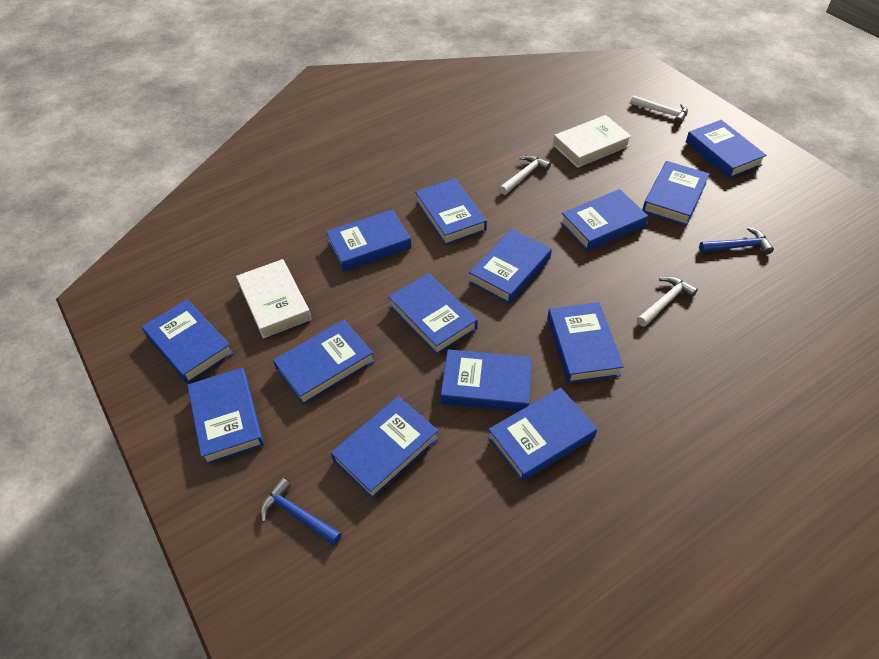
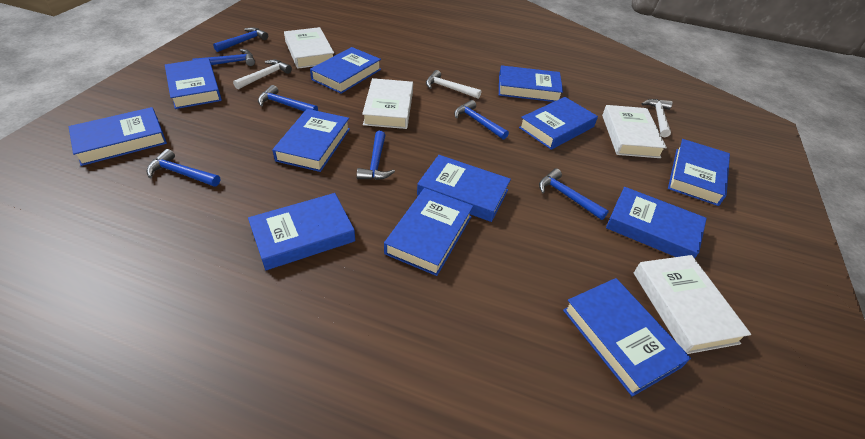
blue book: [142,299,234,384] [187,368,264,465] [273,320,374,405] [326,209,412,272] [331,396,439,499] [388,273,478,355] [415,179,487,245] [441,349,532,412] [469,229,552,304] [488,387,597,482] [547,302,624,383] [560,189,648,251] [642,161,710,226] [686,120,767,179] = 14 -> [68,107,167,166] [165,58,222,109] [248,193,355,270] [272,109,350,172] [310,47,381,94] [384,188,473,276] [417,155,511,222] [499,65,563,102] [519,97,598,150] [563,278,691,397] [606,187,707,258] [668,139,730,206] = 12
blue hammer: [260,478,342,546] [699,227,774,255] = 2 -> [146,149,220,187] [193,49,255,66] [213,27,268,52] [258,85,318,111] [357,131,395,180] [454,100,509,140] [539,168,609,220] = 7
white book: [236,259,312,339] [553,115,632,168] = 2 -> [284,27,334,69] [362,78,413,129] [602,105,667,158] [634,255,751,354] = 4

